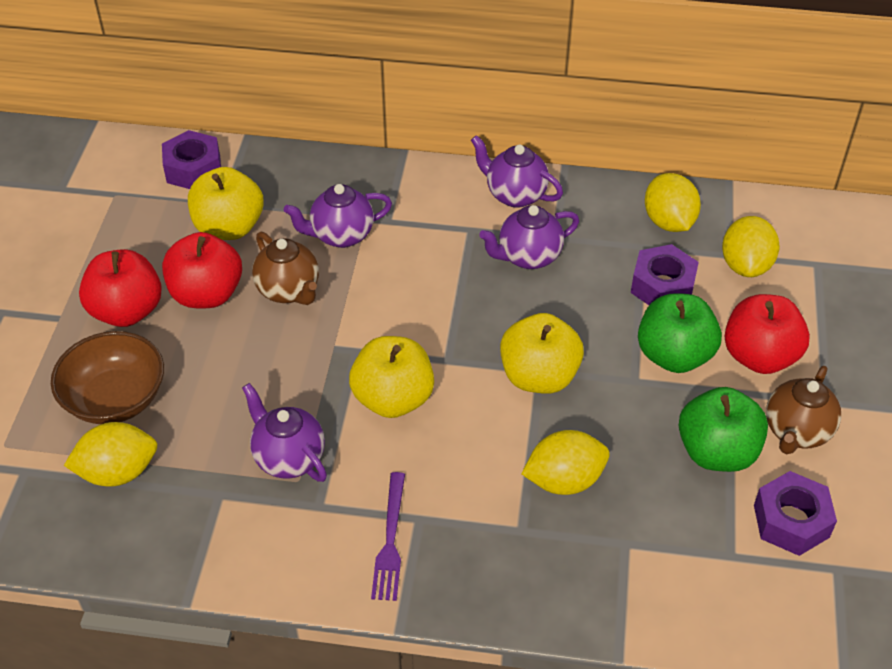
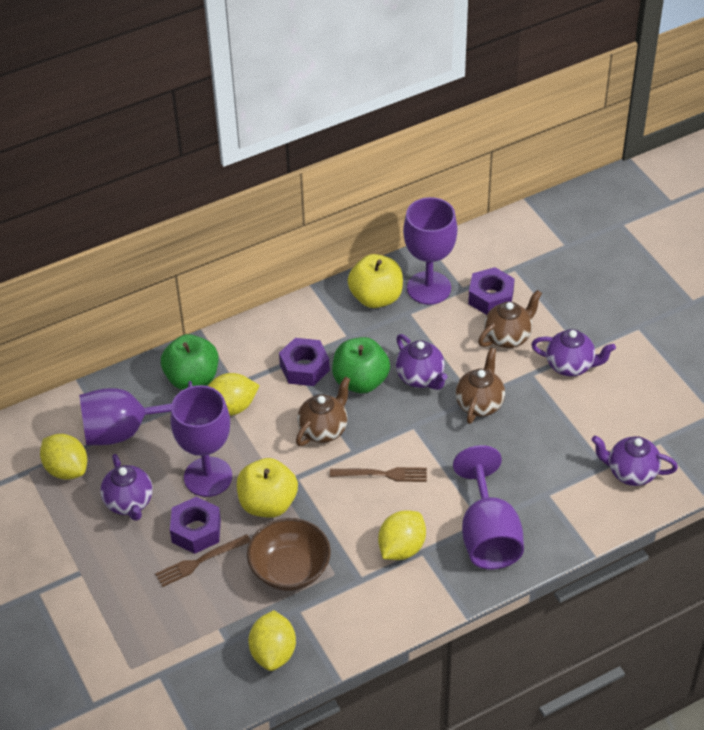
brown fork: none = 0 -> [155,534,250,587] [330,467,427,482] = 2
brown teapot: [252,231,319,305] [766,366,841,454] = 2 -> [296,377,350,446] [455,347,505,424] [478,290,542,348] = 3
purple fork: [371,472,405,601] = 1 -> none = 0
purple goblet: none = 0 -> [79,381,192,445] [170,385,232,497] [403,197,457,305] [453,445,524,569] = 4
red apple: [79,249,162,327] [162,232,242,308] [724,294,810,374] = 3 -> none = 0
yellow apple: [188,167,263,240] [349,336,434,418] [500,313,584,394] = 3 -> [237,458,298,518] [348,254,403,308] = 2

